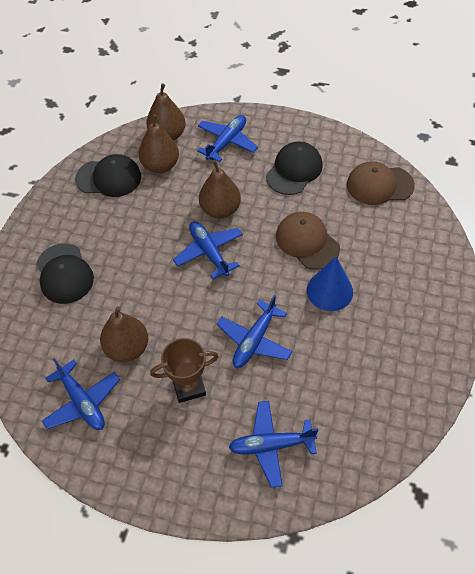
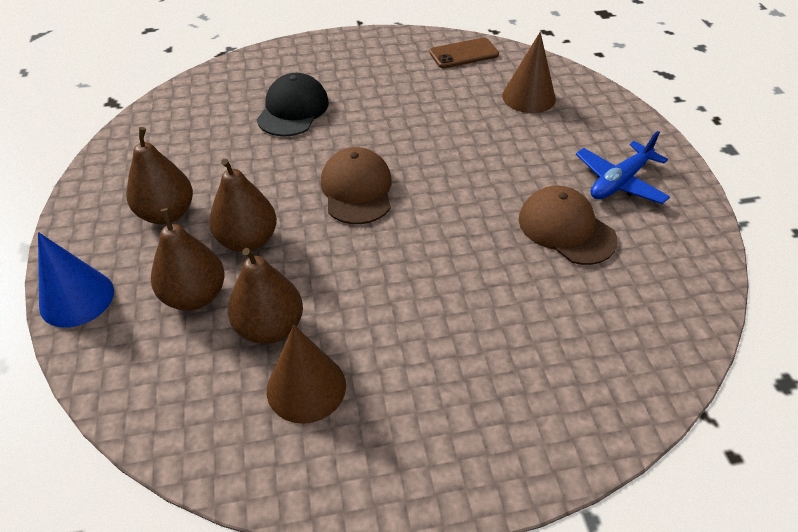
black cap: [36,244,94,304] [75,154,141,197] [266,141,323,195] = 3 -> [257,73,329,137] = 1
blue plane: [42,358,120,430] [173,221,243,279] [197,115,258,162] [217,295,293,368] [229,401,319,488] = 5 -> [576,131,670,204] = 1
brown cone: none = 0 -> [267,325,346,424] [502,32,556,113] = 2
brown phone: none = 0 -> [429,38,499,68] = 1
brown trophy: [150,338,219,403] = 1 -> none = 0

